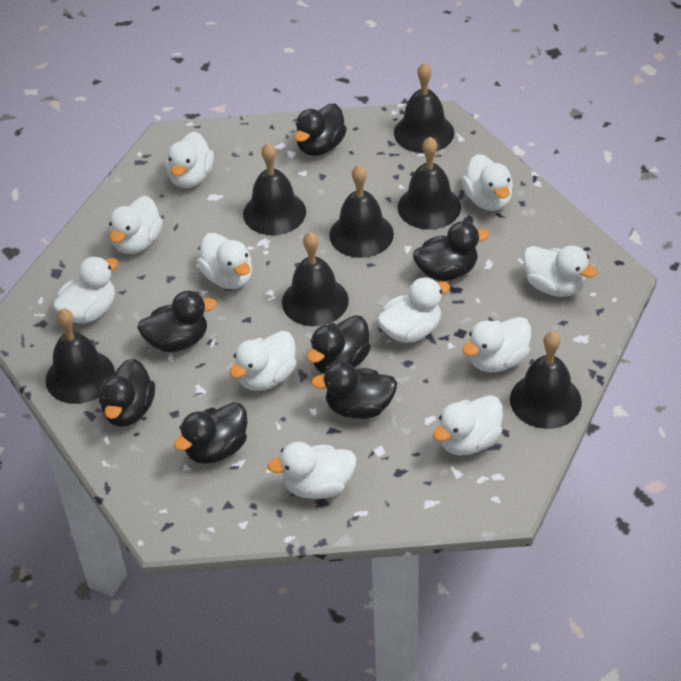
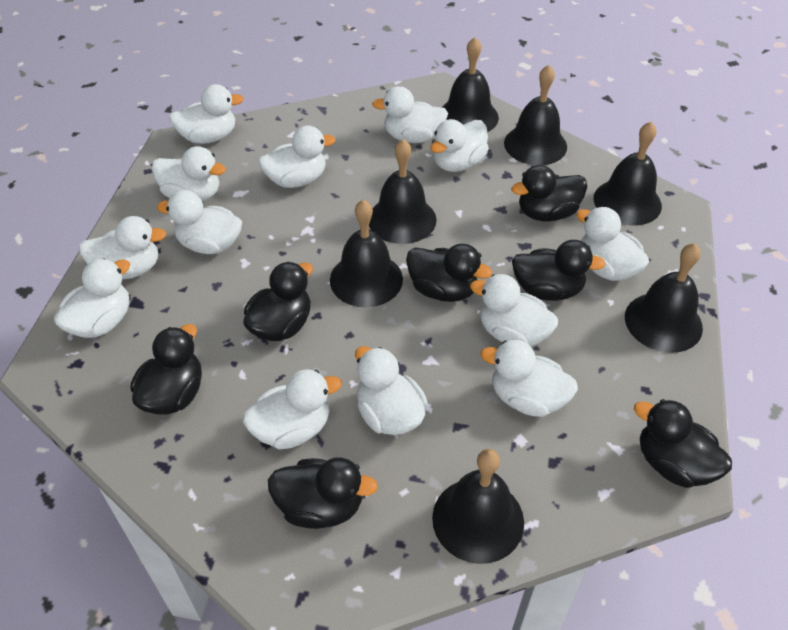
white duck: [53,256,118,324] [109,196,163,254] [165,131,214,188] [197,233,252,289] [229,331,296,391] [267,442,356,499] [377,277,450,343] [433,395,503,456] [462,154,513,211] [462,317,531,372] [523,246,597,297] = 11 -> [54,258,130,338] [79,216,167,280] [152,146,226,201] [157,190,242,254] [169,84,244,144] [243,369,342,450] [258,125,336,188] [355,346,428,435] [372,86,448,143] [430,119,489,172] [470,274,558,346] [481,340,578,417] [576,207,649,281] = 13

